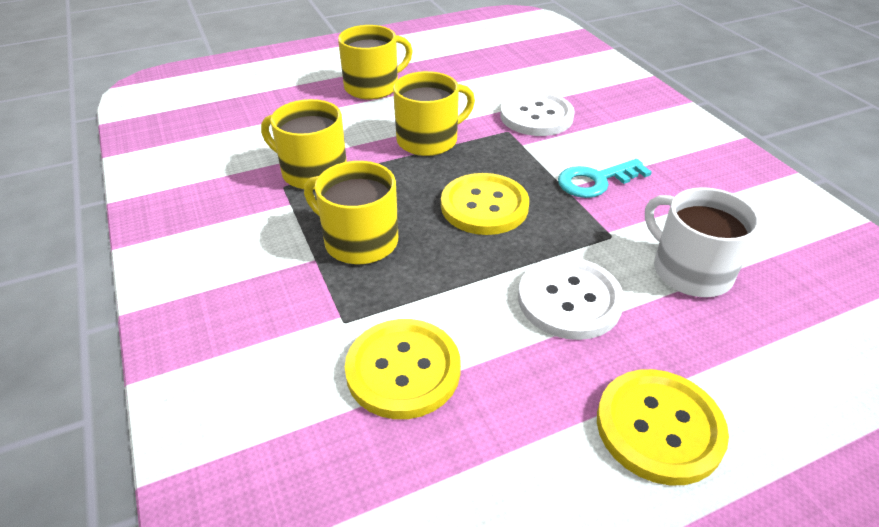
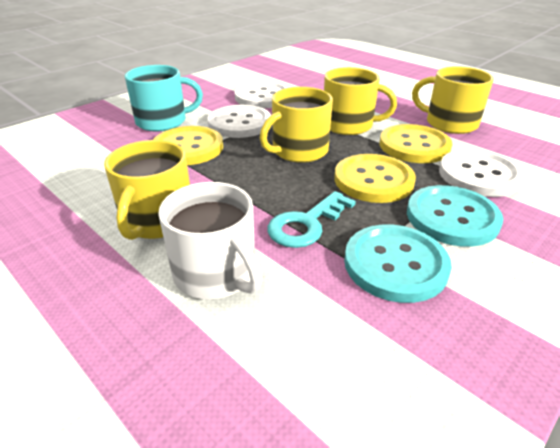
turquoise button: none = 0 -> [344,224,452,303] [407,185,503,247] = 2
turquoise mug: none = 0 -> [125,65,203,132] = 1
white button: [500,91,575,136] [518,257,625,340] = 2 -> [208,105,271,138] [235,81,288,108] [439,149,525,197] = 3

